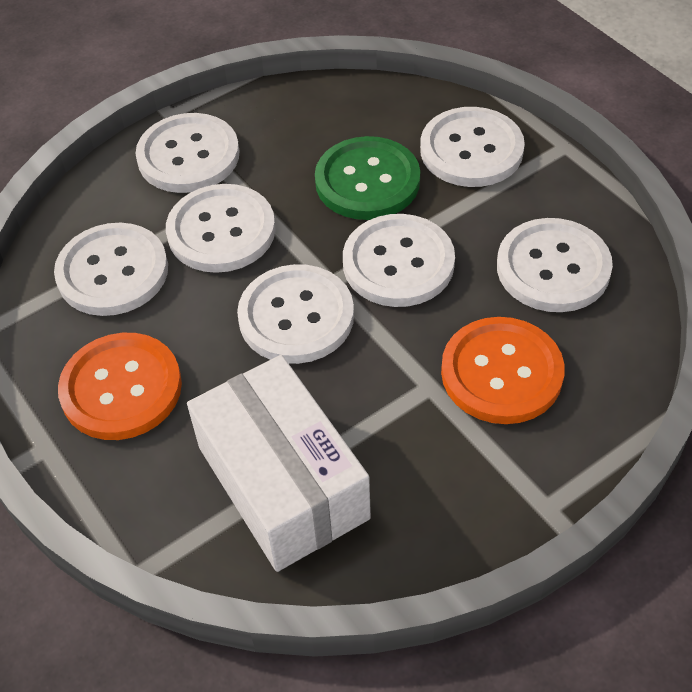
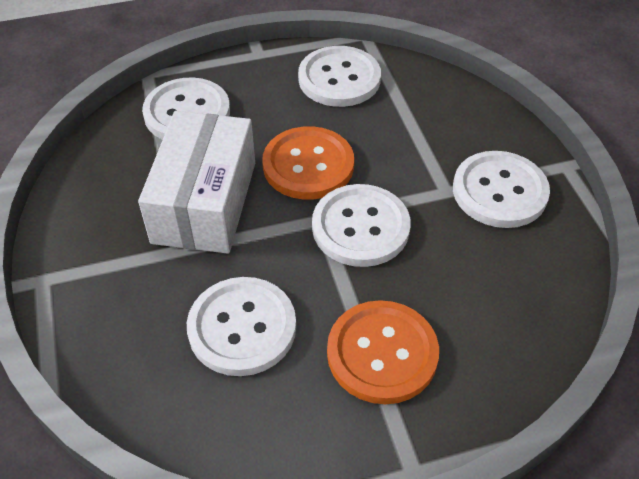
green button: [315,136,420,220] = 1 -> none = 0
white button: [54,223,168,316] [135,113,239,193] [166,184,276,273] [237,264,354,364] [343,214,455,307] [420,107,525,187] [497,218,613,312] = 7 -> [142,77,230,140] [187,277,296,376] [298,46,381,107] [312,184,411,267] [453,151,550,228] = 5

